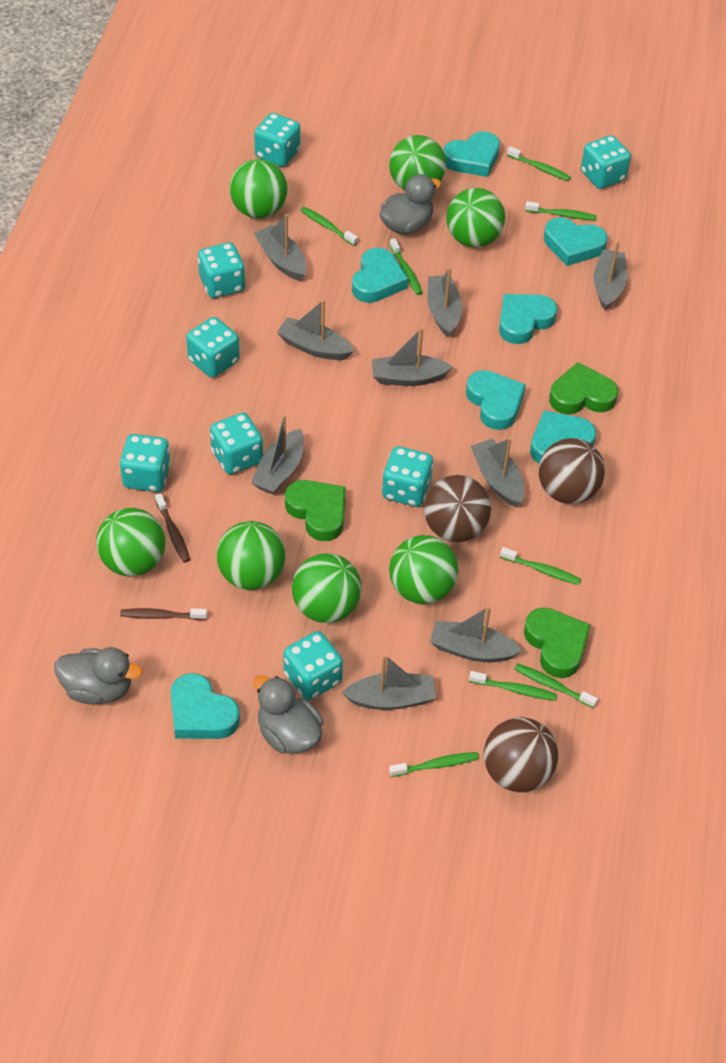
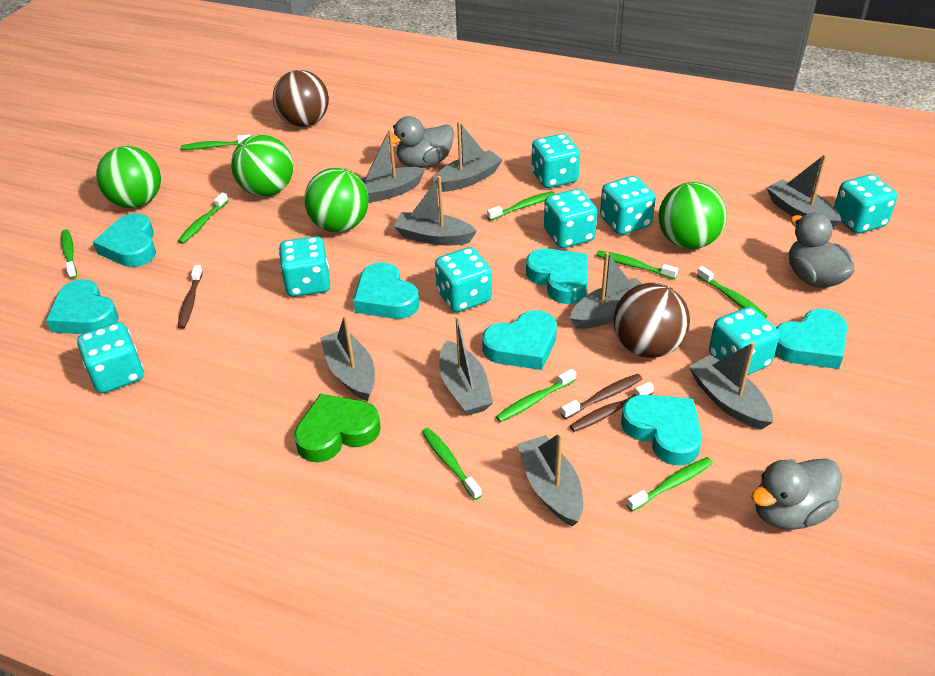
brown ball: [424,475,491,542] [484,717,558,792] [539,438,605,504] = 3 -> [273,70,329,127] [614,283,690,358] = 2
brown toothbrush: [120,608,207,620] [155,493,190,563] = 2 -> [178,265,203,329] [561,374,642,419] [570,382,654,432] = 3
green ball: [96,508,165,577] [217,521,286,590] [229,159,288,219] [292,553,362,623] [389,135,446,190] [389,535,458,604] [446,188,505,247] = 7 -> [96,146,161,208] [231,135,293,196] [304,168,369,232] [658,182,727,249] = 4
green heart: [285,480,346,541] [524,608,591,678] [549,362,618,414] = 3 -> [294,394,381,462] = 1
green toothbrush: [300,207,358,246] [389,238,422,295] [389,752,479,777] [469,671,557,701] [500,547,581,585] [507,146,571,181] [515,664,598,708] [525,201,597,221] = 8 -> [61,230,77,279] [178,193,228,244] [181,134,251,150] [422,428,482,500] [487,191,555,221] [496,369,576,422] [596,251,678,279] [627,457,713,511] [697,266,768,318] = 9

